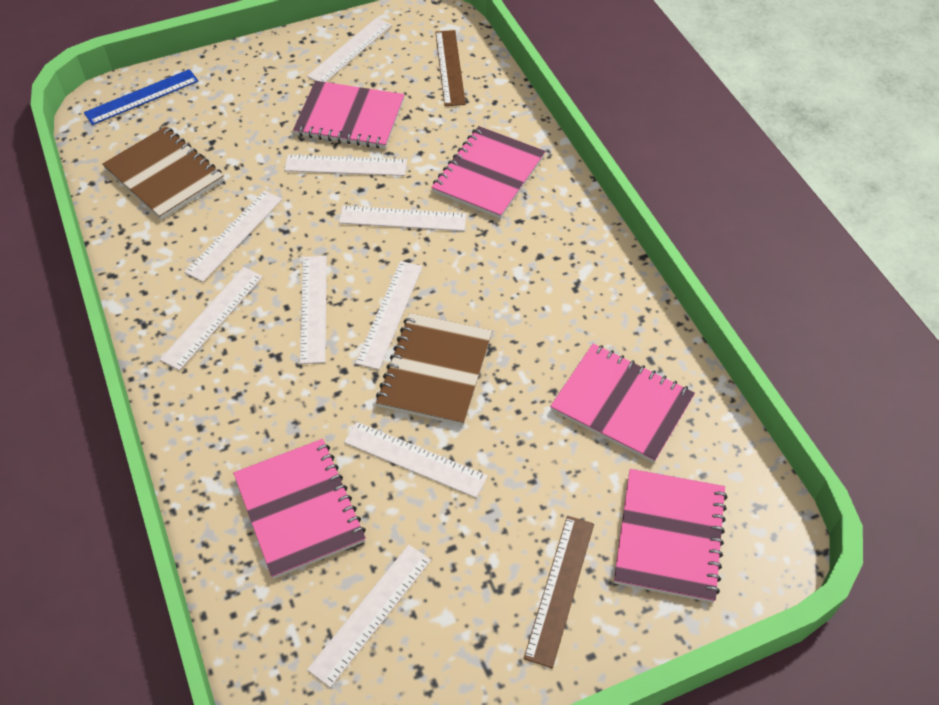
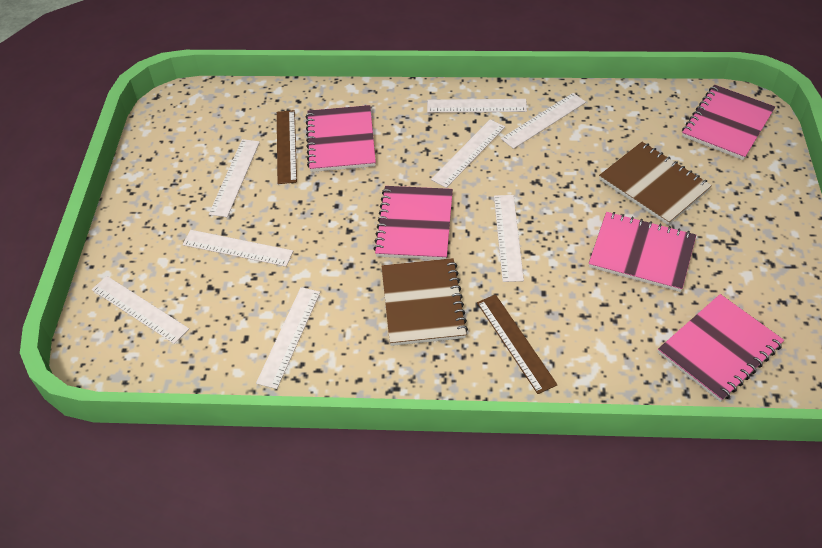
blue ruler: [84,69,198,125] = 1 -> none = 0
white ruler: [160,267,263,371] [184,190,282,282] [284,155,407,176] [300,256,327,364] [307,17,392,82] [307,545,431,688] [339,206,467,231] [344,422,488,498] [355,261,423,370] = 9 -> [92,276,189,344] [182,230,293,267] [209,139,260,217] [256,287,320,389] [427,99,527,113] [431,119,505,188] [494,195,524,282] [501,93,586,149] = 8

